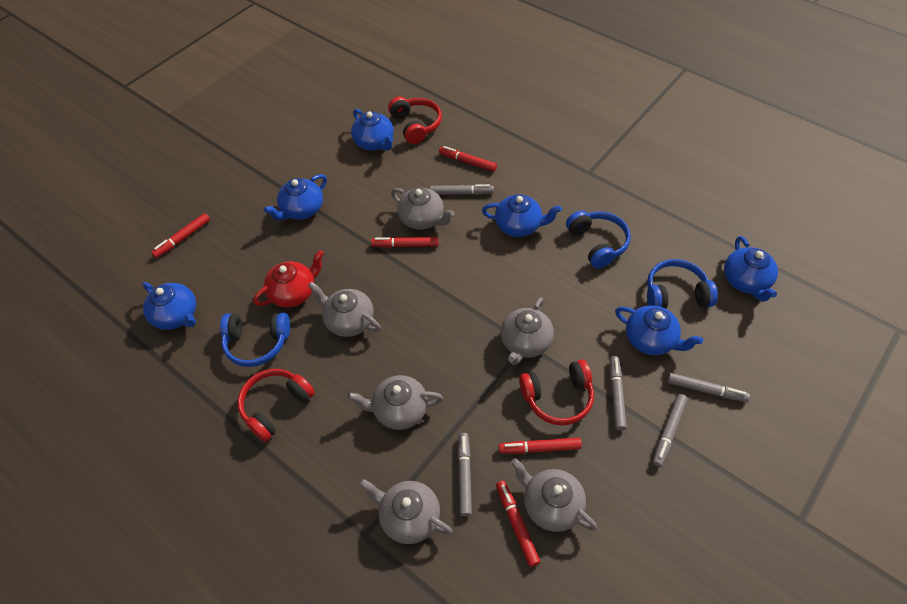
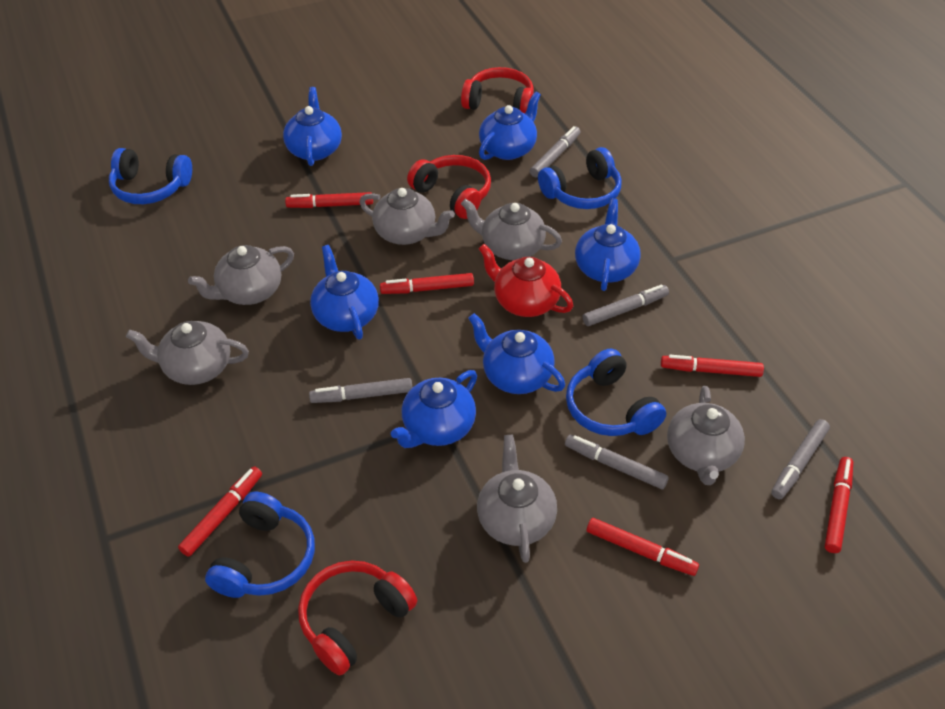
blue headphones: [220,313,290,367] [566,210,631,269] [647,259,718,309] = 3 -> [109,148,192,204] [205,492,315,598] [538,147,622,209] [566,348,666,436] = 4
red marker: [151,213,210,258] [371,237,439,248] [439,146,497,172] [496,481,540,567] [499,437,582,454] = 5 -> [178,467,262,557] [285,192,373,208] [380,273,474,294] [587,518,699,576] [661,355,764,377] [825,457,853,553] = 6

